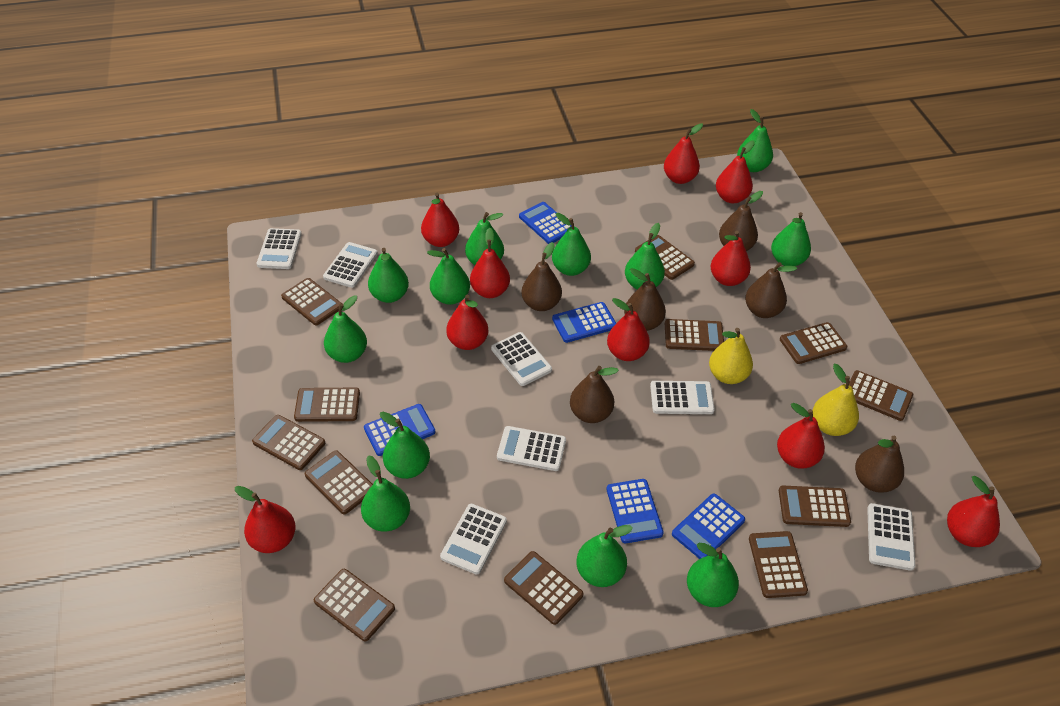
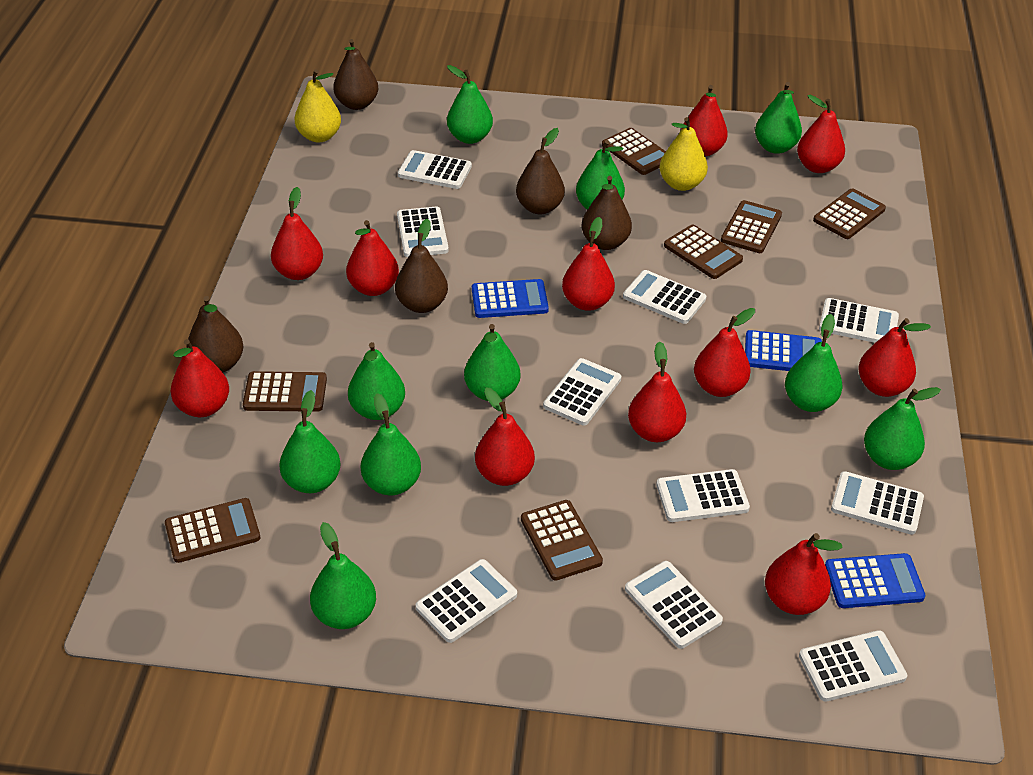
blue calculator: [364,404,435,456] [519,202,572,244] [552,302,616,343] [606,479,664,544] [672,493,745,559] = 5 -> [472,279,549,318] [745,330,822,371] [825,553,926,608] = 3
brown calculator: [252,415,325,470] [281,278,341,325] [294,388,360,422] [305,450,373,514] [314,569,395,641] [504,551,583,625] [635,235,695,280] [665,319,724,351] [749,531,808,598] [779,486,851,527] [780,322,847,364] [849,370,913,421] = 12 -> [165,498,260,563] [243,371,327,412] [521,500,603,581] [602,128,666,175] [664,225,743,279] [721,200,782,253] [813,188,886,239] = 7
brown pear: [521,242,562,311] [570,366,619,423] [624,268,666,331] [719,191,763,251] [745,262,797,318] [855,436,904,493] = 6 -> [187,296,243,372] [333,39,378,110] [395,219,448,313] [516,128,565,214] [582,176,632,250] = 5
green pear: [324,295,367,363] [361,455,410,532] [368,248,409,303] [380,412,430,479] [427,248,470,305] [465,212,504,265] [552,213,591,276] [576,525,633,587] [625,223,665,290] [687,543,739,607] [737,109,773,172] [771,212,811,266] = 12 -> [279,390,341,493] [310,522,376,629] [348,342,405,420] [361,393,421,496] [447,65,493,144] [464,324,520,401] [576,140,625,210] [755,82,802,154] [785,314,843,412] [864,387,941,470] = 10
red pear: [235,486,295,553] [421,193,459,247] [446,294,488,350] [470,228,510,298] [607,298,650,361] [664,123,703,184] [711,231,751,286] [716,140,755,203] [777,403,825,469] [947,476,1000,547] = 10 -> [171,339,229,417] [271,187,323,280] [346,220,399,296] [475,388,535,486] [562,217,615,311] [628,341,686,442] [684,85,728,157] [694,308,755,397] [765,533,843,615] [797,95,845,173] [859,318,931,397] = 11
white calculator: [257,228,302,269] [323,242,378,288] [440,504,507,575] [491,332,552,386] [497,426,566,471] [650,381,715,414] [867,503,915,571] = 7 -> [397,207,449,257] [398,150,472,189] [416,559,517,643] [543,358,621,426] [623,270,706,324] [625,561,723,649] [656,469,750,522] [799,630,907,702] [819,298,899,343] [831,471,924,535] = 10

